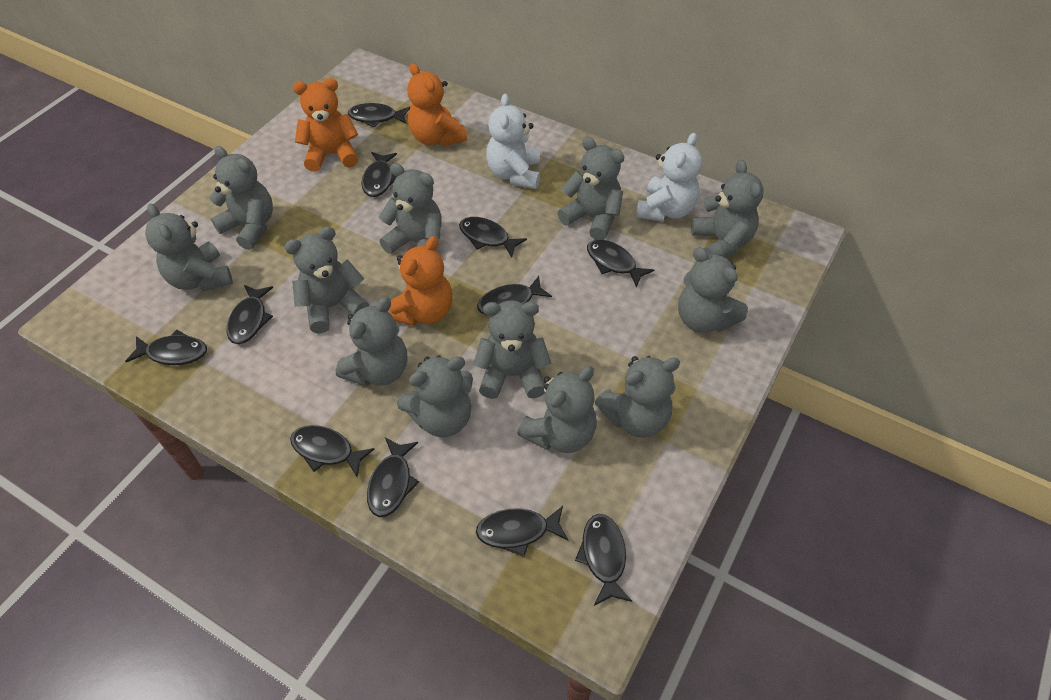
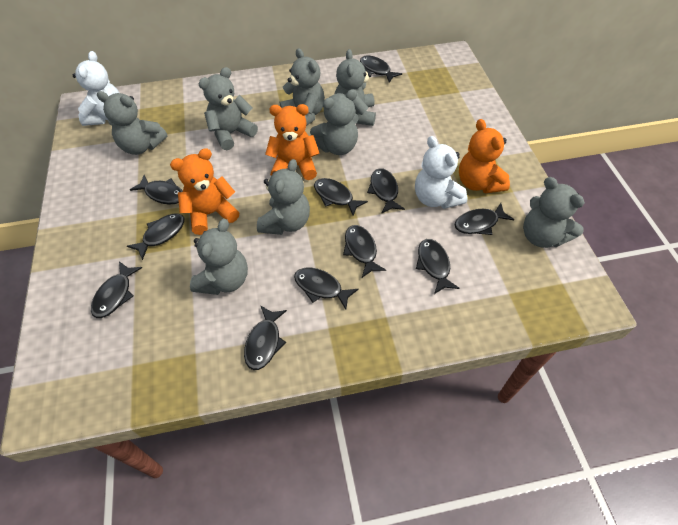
grey teddy bear: [145,204,233,291] [209,146,273,250] [285,226,369,334] [336,297,407,386] [379,163,442,254] [397,355,473,437] [473,300,552,399] [517,366,597,453] [558,137,624,240] [595,356,680,438] [678,247,748,333] [691,160,764,258] = 12 -> [97,91,167,155] [190,219,248,295] [198,67,258,150] [257,159,310,235] [280,48,325,126] [310,89,359,155] [335,49,376,126] [523,177,585,248] = 8

